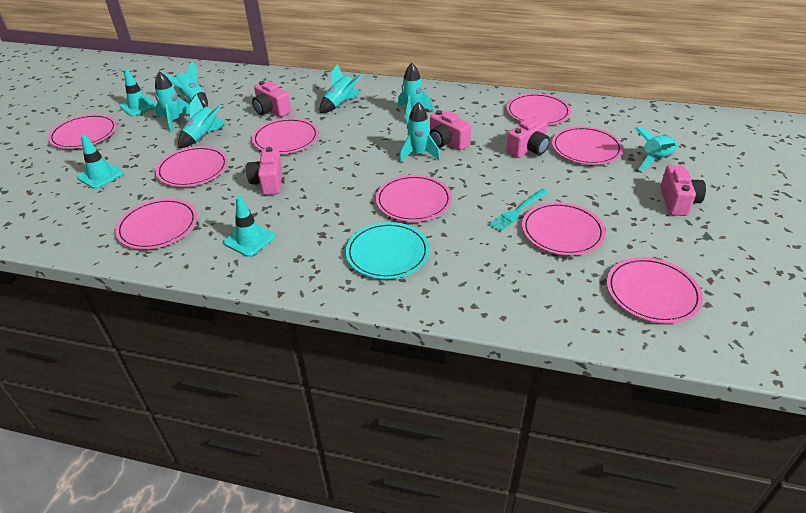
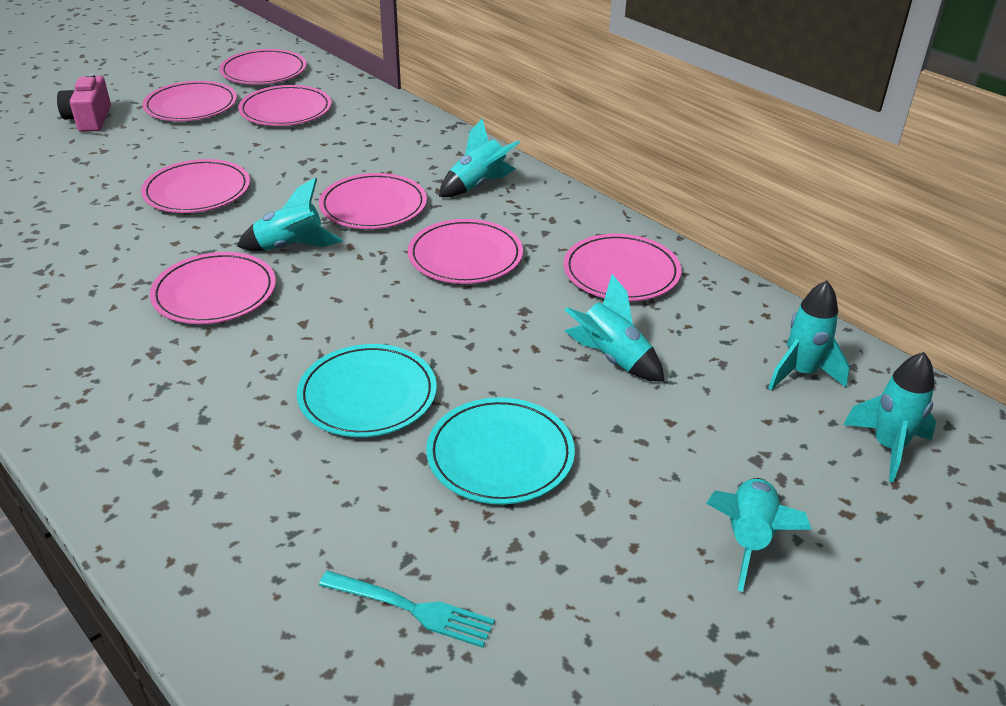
pink camera: [246,147,282,195] [252,81,291,117] [429,110,471,150] [506,117,550,158] [660,165,706,216] = 5 -> [57,73,111,132] = 1
pink plate: [48,114,117,149] [115,198,197,249] [156,146,228,187] [252,118,319,154] [376,175,452,222] [507,93,571,125] [522,202,605,256] [552,126,623,165] [607,257,703,324] = 9 -> [141,159,250,213] [142,81,237,121] [150,252,276,324] [219,49,307,84] [238,85,332,126] [319,173,427,229] [408,219,523,284] [563,234,681,301] = 8
turquoise plate: [346,222,430,279] = 1 -> [297,344,437,437] [426,398,575,504] = 2
turquoise rocket: [155,71,190,132] [161,61,208,108] [178,94,226,148] [320,64,363,113] [398,63,433,124] [399,102,440,163] [635,127,678,171] = 7 -> [237,177,343,251] [439,118,520,197] [565,274,664,382] [706,478,812,592] [768,281,850,390] [843,352,936,483] = 6
turquoise traffic cone: [77,135,124,189] [120,69,157,116] [223,196,275,257] = 3 -> none = 0

